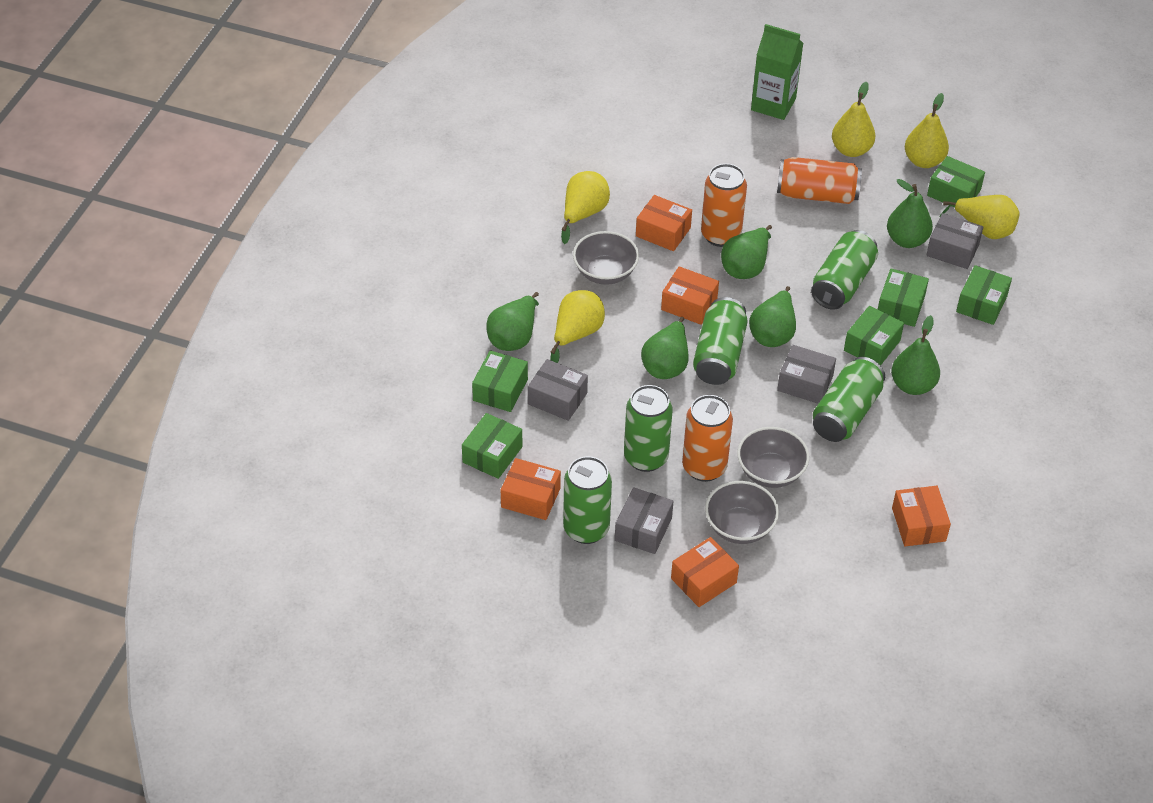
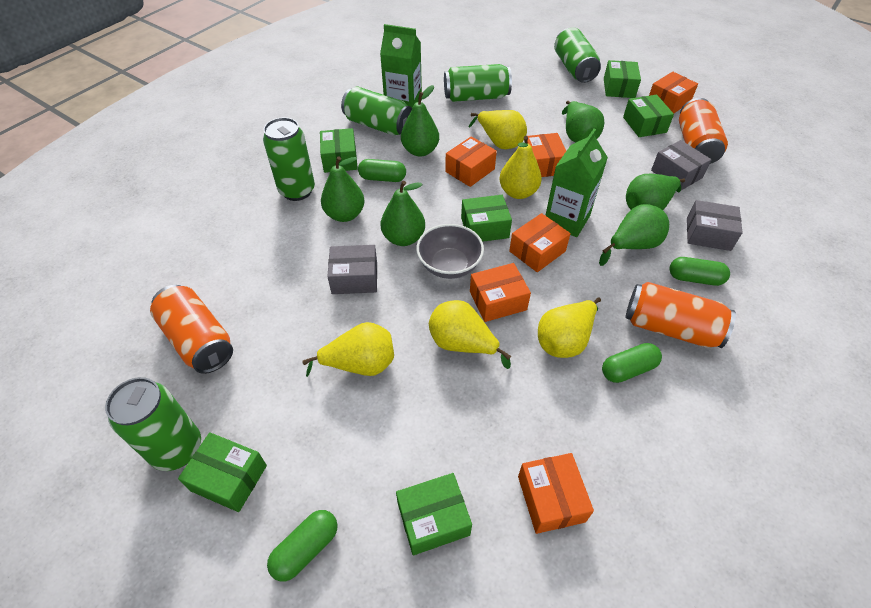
green capsule: none = 0 -> [267,510,338,582] [358,159,406,182] [602,343,662,383] [669,257,730,286] = 4
green carton: [751,24,803,120] = 1 -> [380,24,422,108] [545,129,608,237] = 2
grey bowl: [573,231,639,285] [705,481,779,544] [737,427,809,488] = 3 -> [416,224,484,279] = 1
grey box: [528,359,588,421] [615,487,673,554] [777,345,836,404] [926,213,983,269] = 4 -> [327,245,377,294] [651,140,711,190] [687,200,743,251] = 3
orange box: [501,458,561,520] [636,195,692,251] [661,266,719,325] [671,537,739,607] [892,486,951,546] = 5 -> [445,136,497,187] [470,263,531,322] [509,213,571,272] [518,453,594,534] [527,133,566,177] [649,72,698,113] = 6

